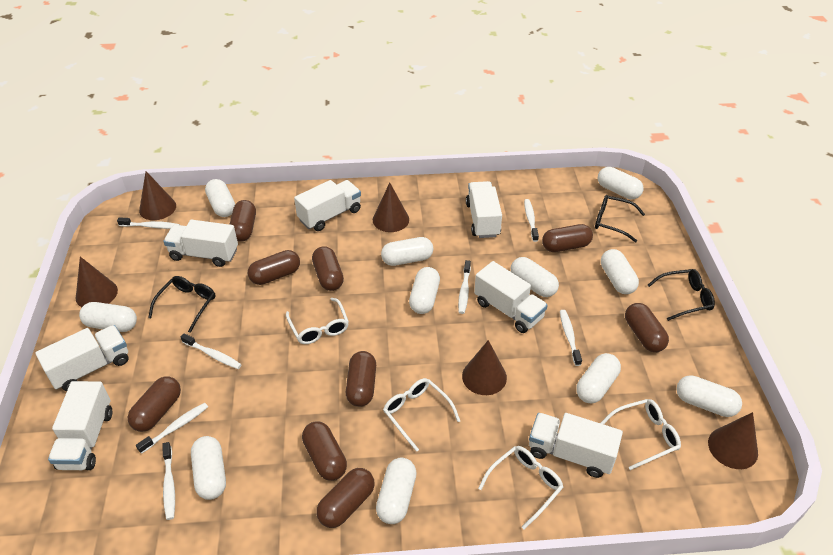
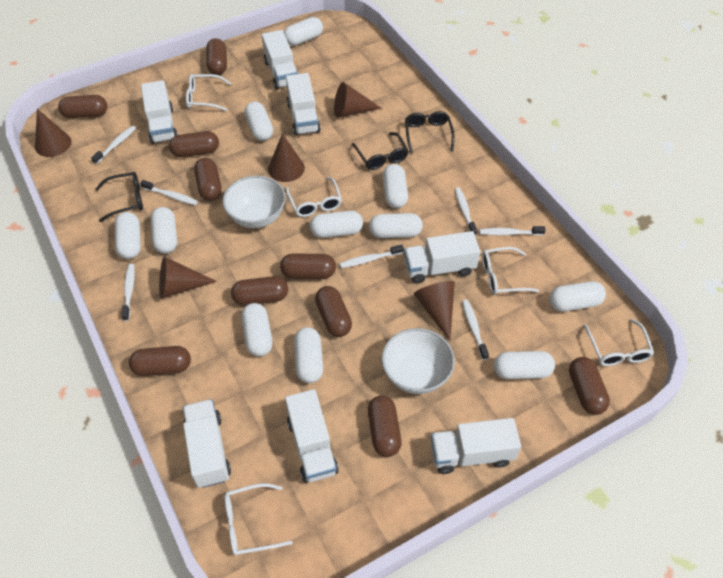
brown capsule: [128,377,181,432] [229,200,256,242] [248,250,300,285] [302,421,347,481] [312,246,344,291] [316,468,375,528] [346,351,376,407] [542,224,593,252] [625,303,669,352] = 9 -> [58,95,107,118] [129,346,191,376] [169,131,219,157] [194,158,222,201] [206,38,227,75] [231,276,288,306] [280,253,336,279] [315,286,352,337] [368,396,402,457] [569,357,610,415] = 10
white bowl: none = 0 -> [223,176,286,228] [382,328,455,394] = 2
white glasses: [286,298,349,344] [383,378,460,452] [478,446,564,529] [601,399,681,470] = 4 -> [186,74,231,111] [224,483,293,556] [286,177,342,217] [482,247,539,295] [583,319,654,366] = 5

